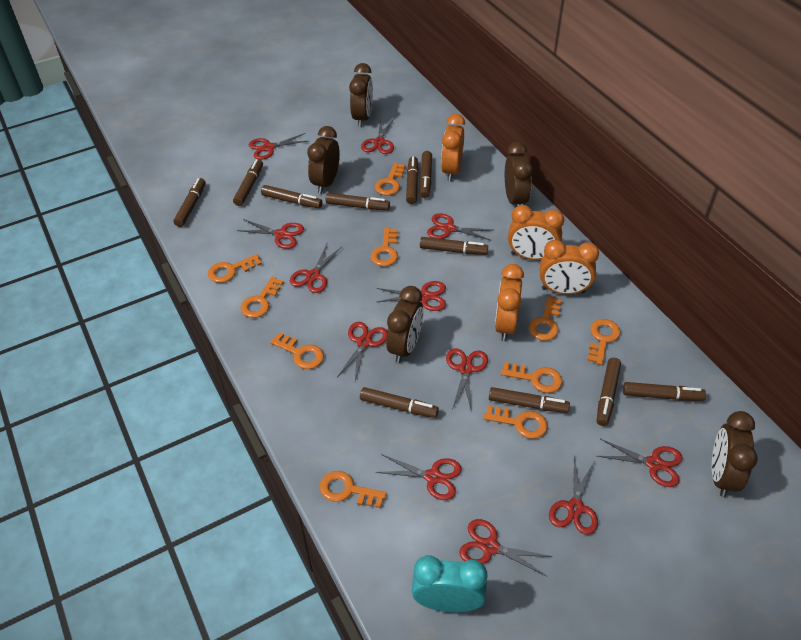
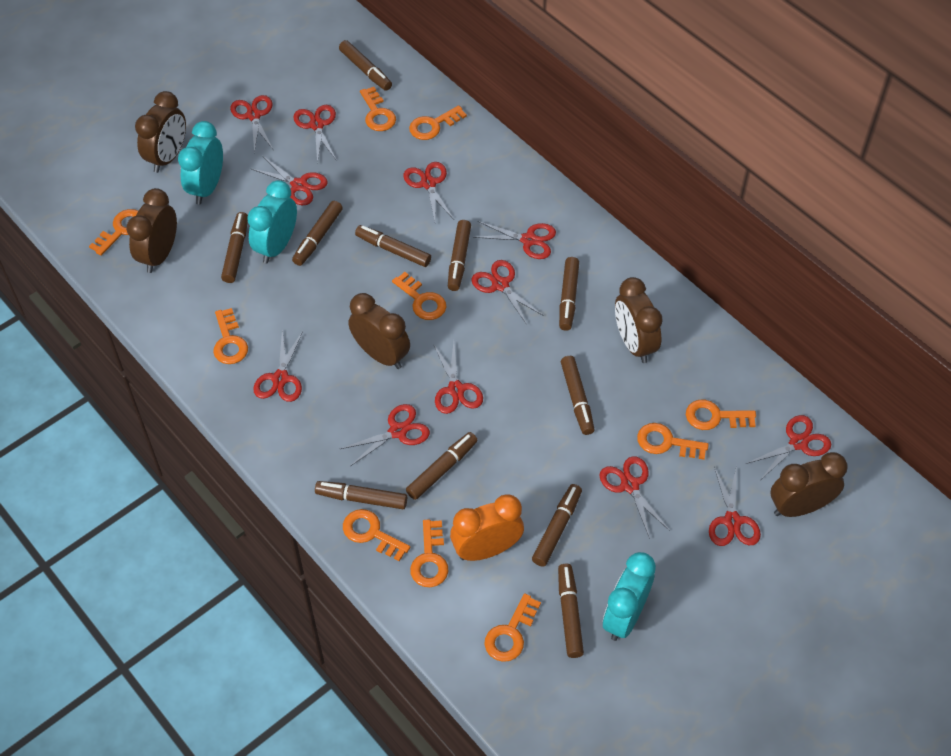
orange clock: [441,114,465,181] [495,264,524,341] [508,205,564,260] [540,240,599,294] = 4 -> [450,494,524,561] = 1
turquoise clock: [412,555,488,612] = 1 -> [178,121,223,205] [247,180,297,263] [603,552,656,641] = 3

